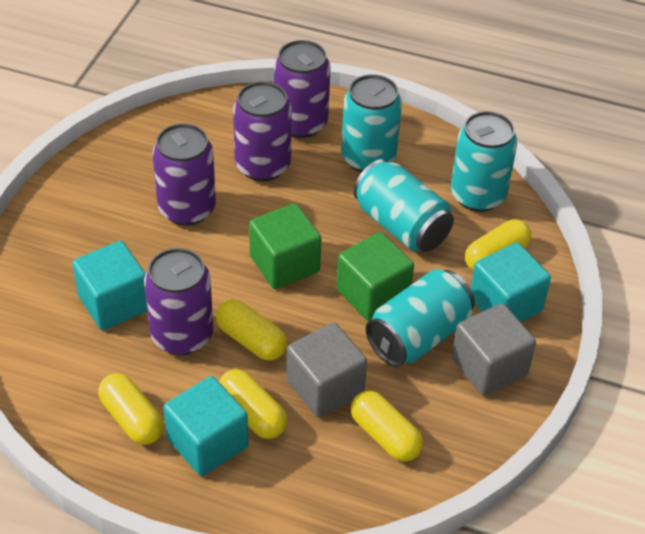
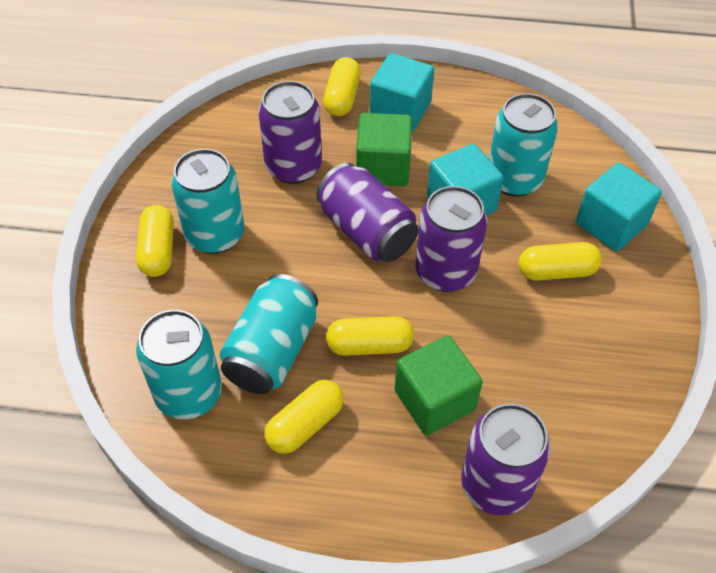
grey cube: [287,322,367,418] [452,303,536,396] = 2 -> none = 0

